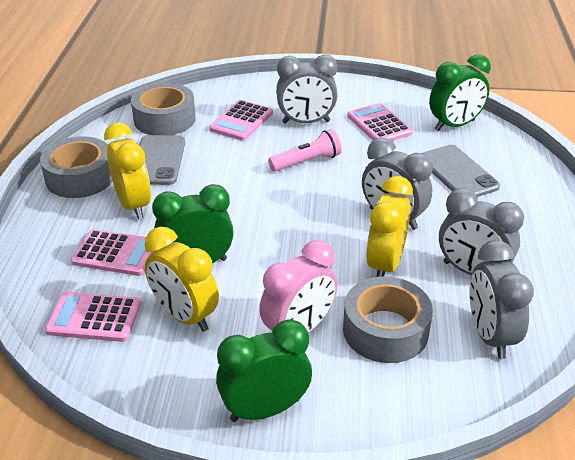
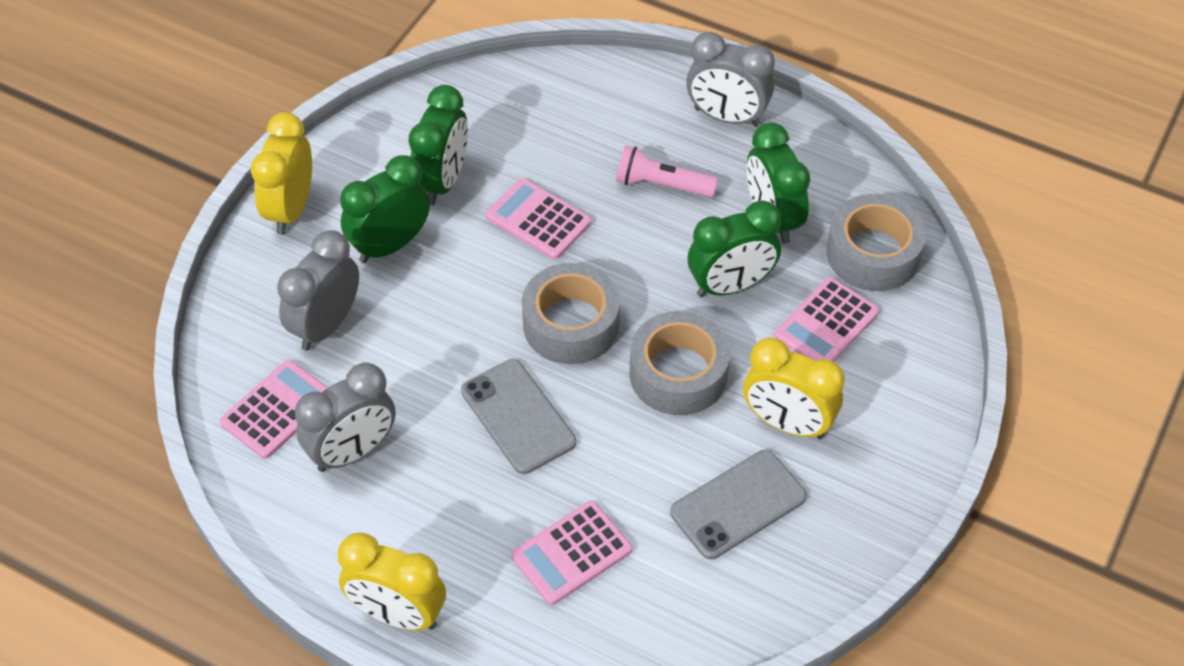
green clock: [152,184,234,263] [216,320,312,422] [429,54,491,131] = 3 -> [340,155,430,263] [408,85,468,205] [688,200,781,297] [747,122,810,244] = 4
grey clock: [276,55,338,124] [362,137,433,230] [439,188,524,275] [469,240,534,359] = 4 -> [277,230,359,351] [295,363,396,472] [686,32,775,127] = 3
pink clock: [259,240,337,333] = 1 -> none = 0

